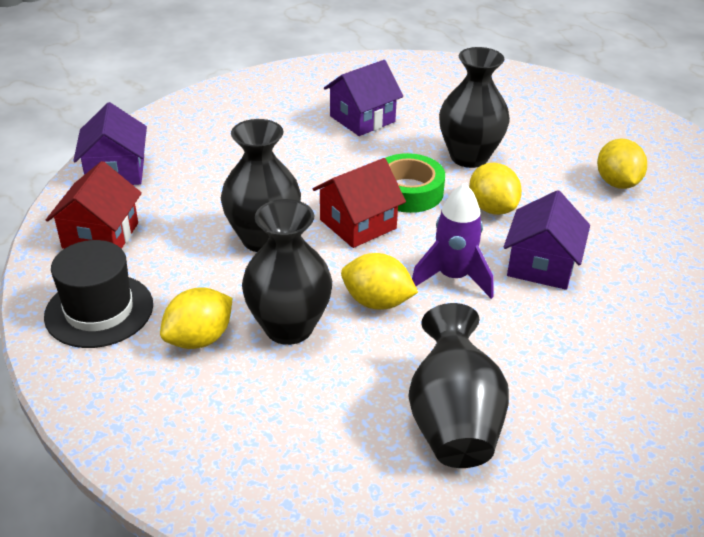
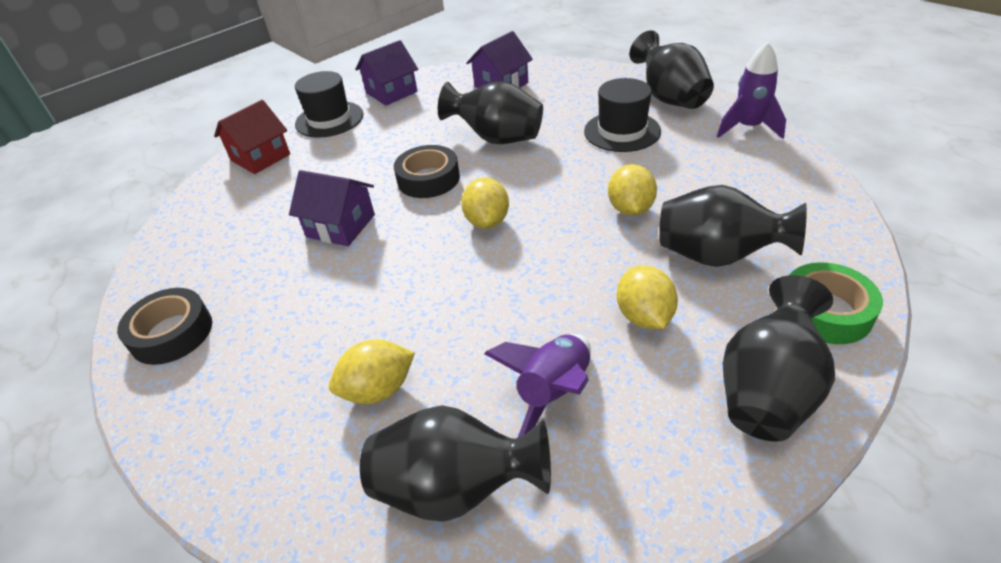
black hat: [44,240,153,348] = 1 -> [295,71,363,138] [584,78,661,152] = 2
black tape: none = 0 -> [117,288,212,365] [394,145,460,198] = 2
black vase: [221,119,301,252] [242,199,332,345] [408,303,509,468] [439,47,510,168] = 4 -> [360,405,551,522] [438,81,543,144] [629,30,714,109] [659,185,807,267] [723,275,835,442] = 5
purple rocket: [412,183,494,299] = 1 -> [484,334,591,438] [717,42,786,139] = 2
red house: [46,161,142,249] [313,158,406,248] = 2 -> [214,100,290,174] = 1

